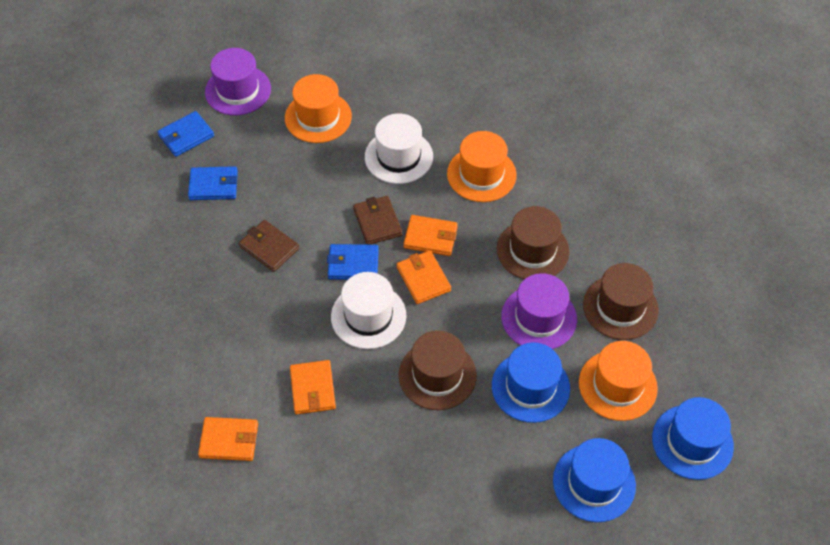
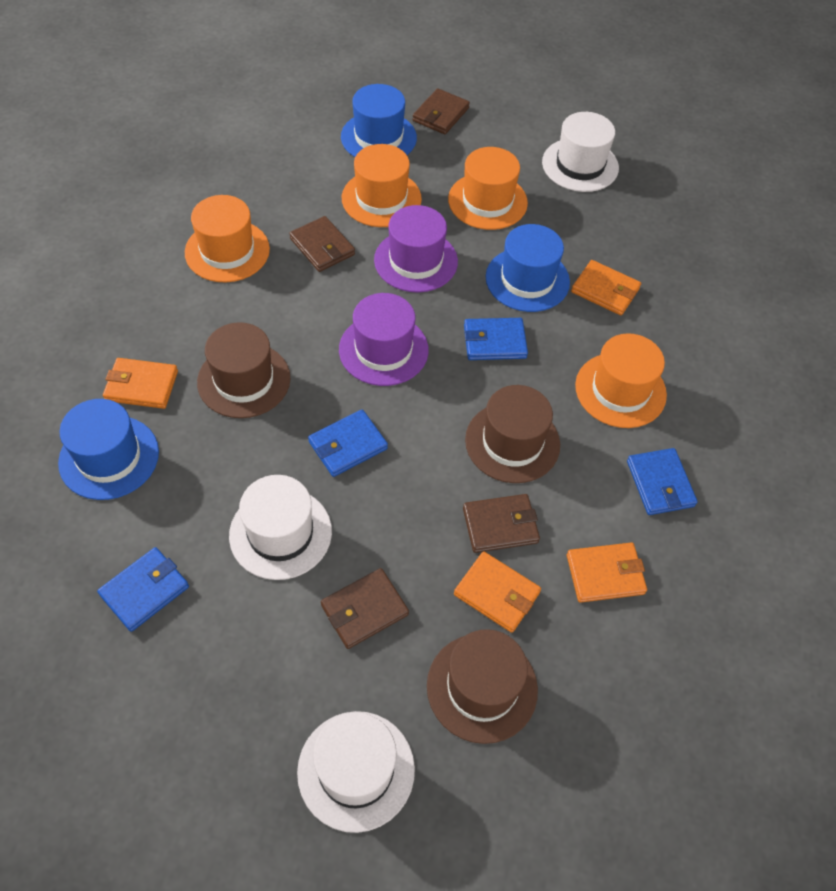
blue wallet: [157,111,214,157] [188,166,238,200] [327,244,379,280] = 3 -> [97,547,189,632] [308,410,388,477] [464,318,528,360] [627,448,698,515] = 4
brown wallet: [239,220,299,272] [353,196,402,245] = 2 -> [289,216,355,272] [321,568,409,649] [412,88,470,134] [463,494,540,553] = 4
orange hat: [285,74,352,143] [447,131,517,202] [579,341,658,421] = 3 -> [185,195,270,282] [342,144,422,227] [448,147,528,230] [575,333,667,428] = 4
white hat: [331,272,406,349] [365,113,433,184] = 2 -> [229,475,332,580] [297,711,415,833] [542,112,619,192] = 3

